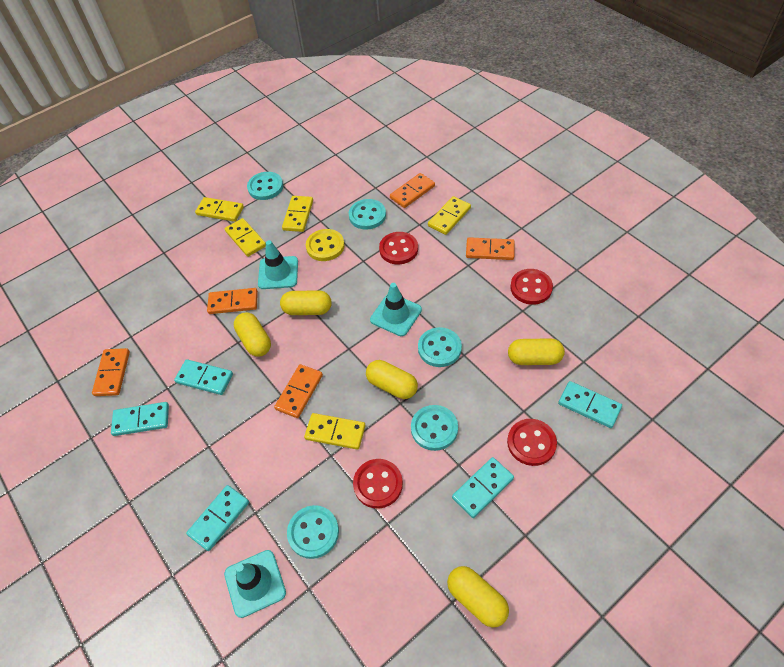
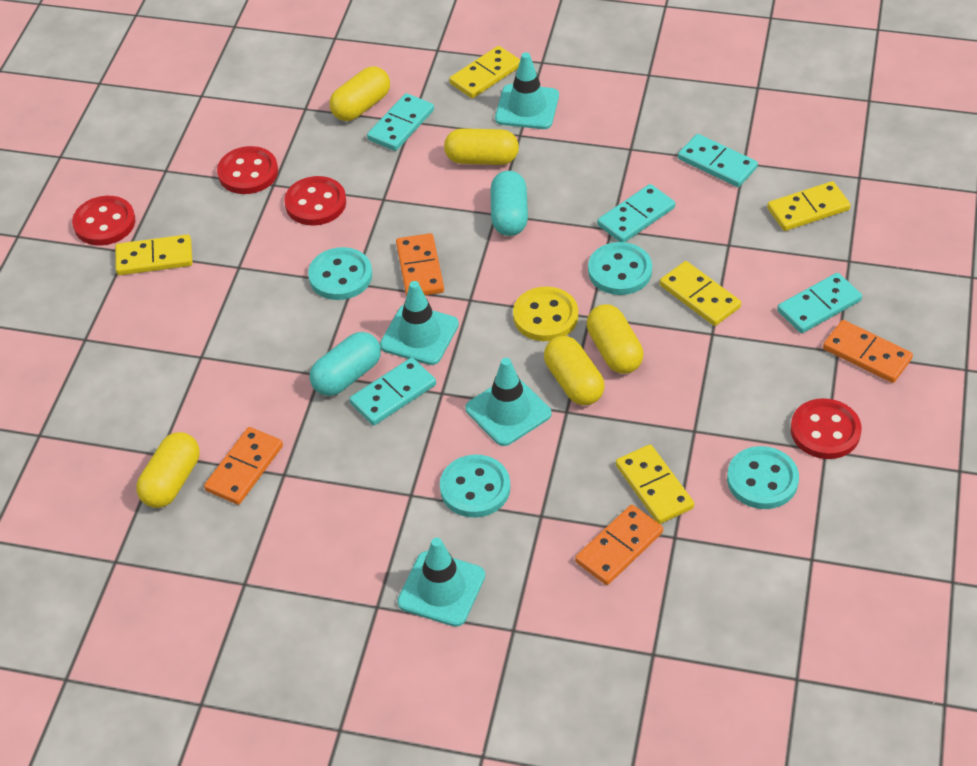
orange domino: [92,348,130,396] [207,288,258,314] [274,364,323,418] [390,173,435,208] [466,237,515,260] = 5 -> [204,427,283,505] [396,233,444,296] [575,505,663,585] [823,320,913,383] = 4
turquoise button: [247,172,283,200] [287,505,339,559] [349,199,386,230] [411,405,458,451] [418,327,462,367] = 5 -> [308,247,372,300] [440,455,510,518] [588,242,652,295] [727,446,799,509] = 4
turquoise capsule: none = 0 -> [310,332,381,396] [490,171,528,236] = 2
turquoise traffic cone: [224,550,286,618] [258,240,298,289] [370,283,422,336] = 3 -> [380,281,459,365] [397,538,485,627] [465,358,551,446] [495,52,559,129] = 4

